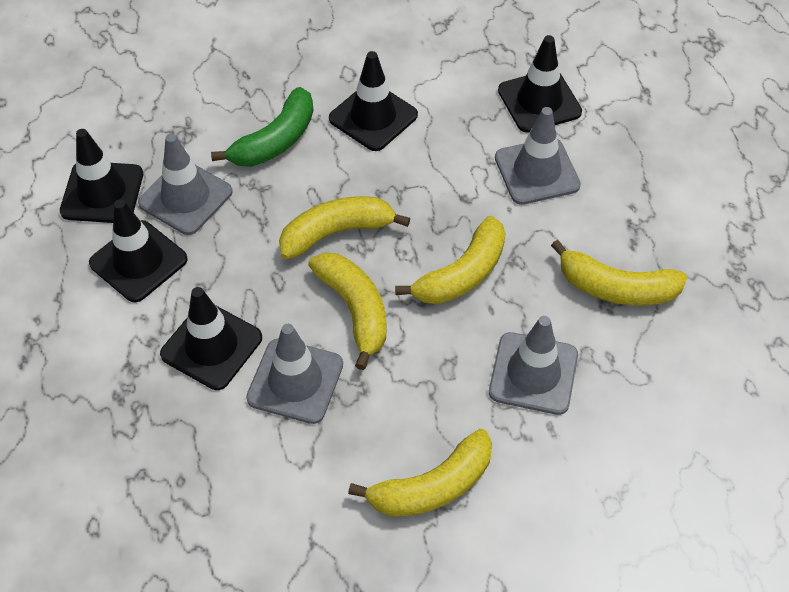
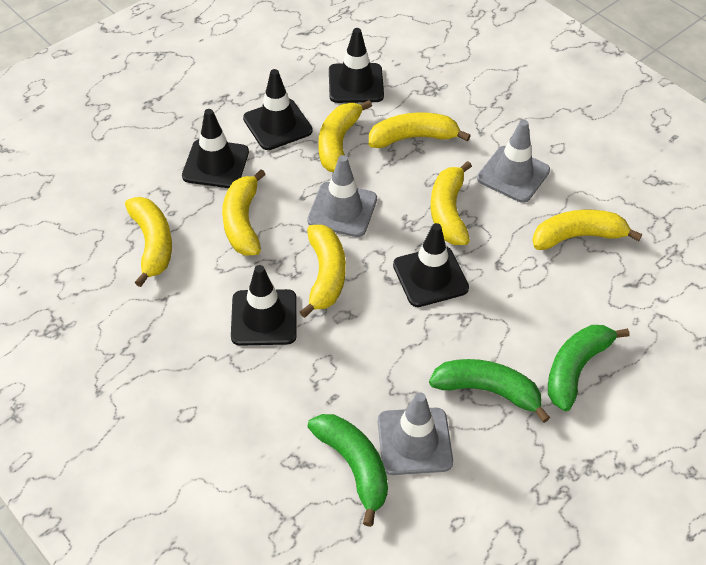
green banana: [211,87,313,167] = 1 -> [307,414,388,527] [429,359,550,423] [548,325,630,411] = 3
grey traffic cone: [138,134,233,235] [246,324,343,424] [489,316,578,415] [495,107,581,205] = 4 -> [307,155,377,237] [378,393,453,475] [477,120,550,203] = 3
yellow banana: [279,196,410,259] [308,253,386,370] [348,429,492,517] [395,216,506,304] [551,240,687,306] = 5 -> [125,197,172,287] [222,169,266,256] [300,225,346,318] [318,100,372,172] [369,112,471,148] [431,161,472,245] [532,210,642,250] = 7

